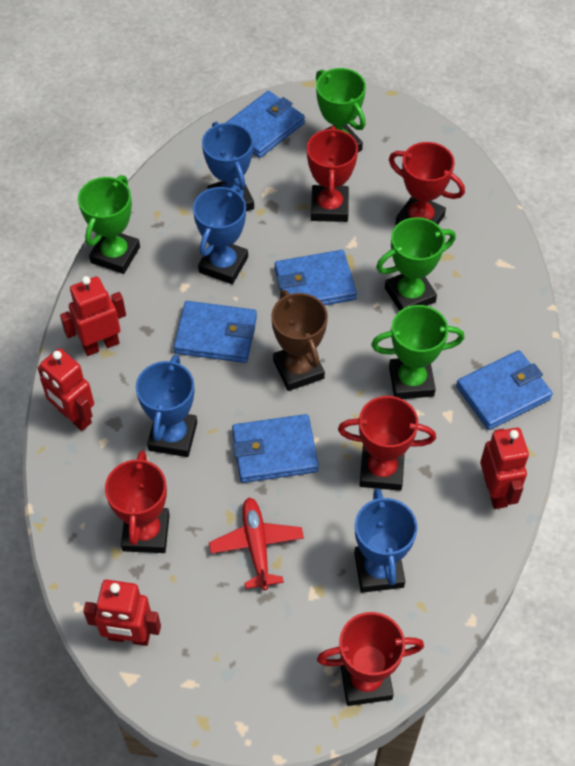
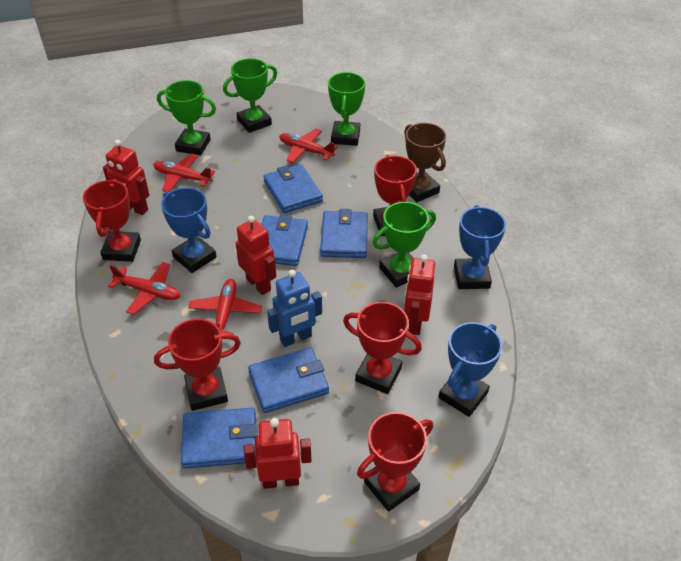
blue robot: none = 0 -> [267,270,322,347] = 1
blue trophy: [136,355,197,457] [193,185,248,284] [202,122,254,211] [354,488,417,593] = 4 -> [161,187,216,273] [438,322,502,417] [454,205,506,289] = 3
red plane: [209,498,304,590] = 1 -> [108,262,180,315] [154,154,215,192] [188,279,262,334] [279,129,338,163] = 4

